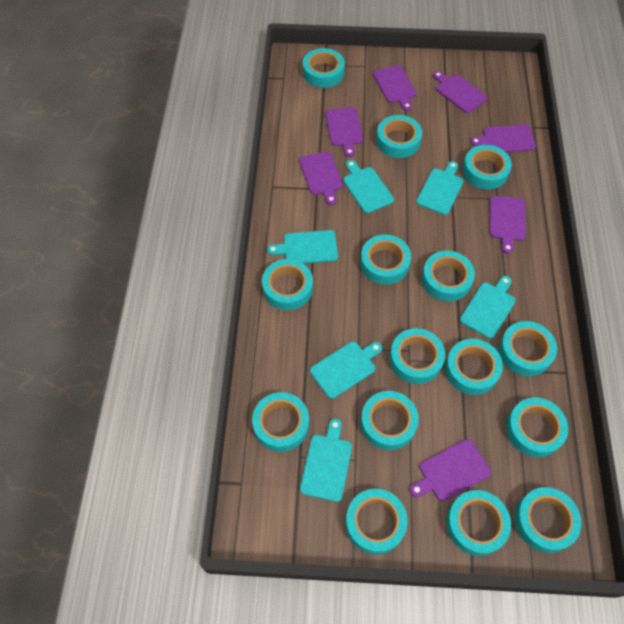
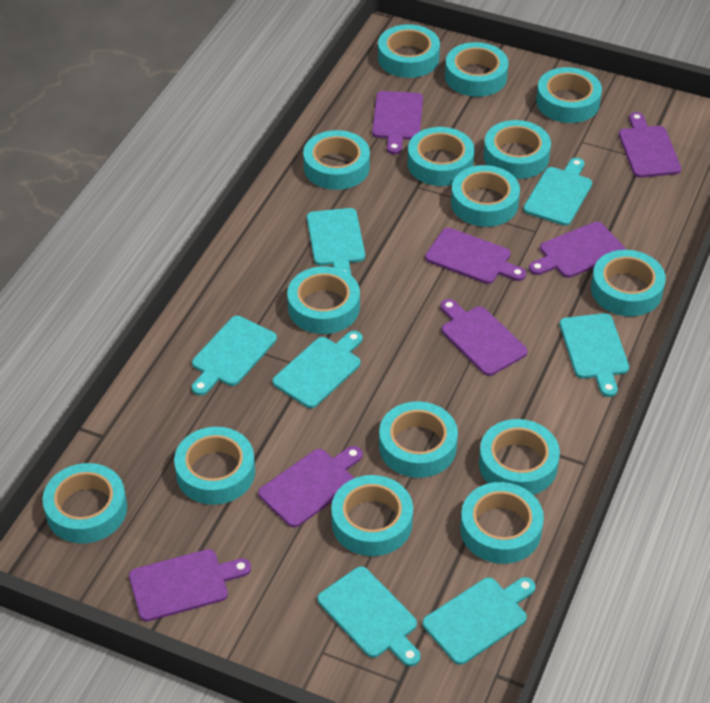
turquoise cutting board: [267,230,338,264] [300,418,352,502] [310,341,382,399] [343,160,394,213] [416,161,464,215] [460,276,516,339] = 6 -> [192,316,277,396] [272,331,363,408] [307,208,365,275] [317,566,421,667] [423,577,536,665] [523,158,592,226] [559,313,629,397] = 7

